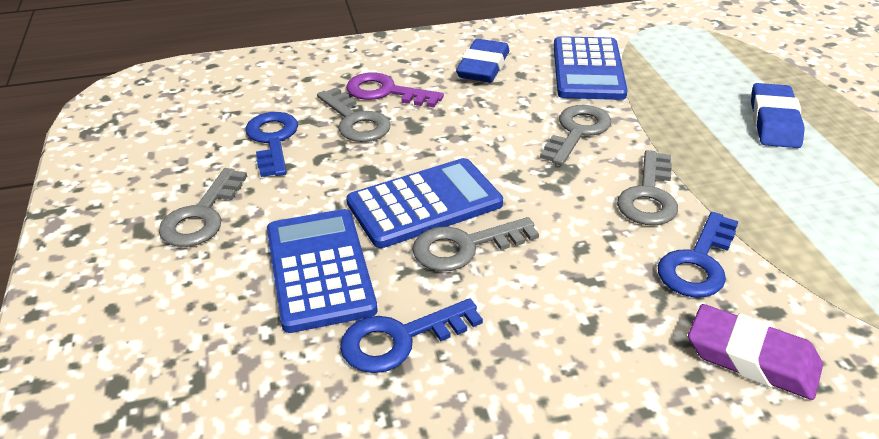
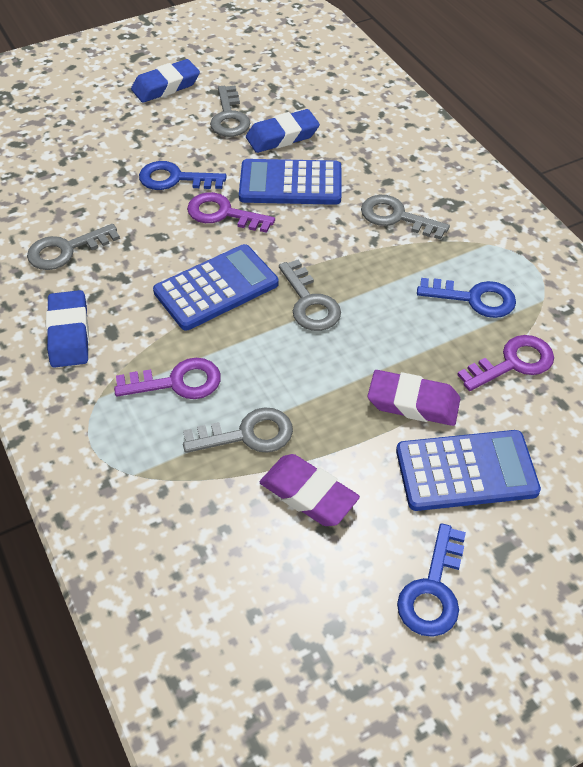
blue eraser: [456,39,510,82] [751,83,805,148] = 2 -> [46,290,89,368] [131,59,200,103] [246,109,320,153] = 3
purple eraser: [688,304,823,400] = 1 -> [260,454,360,526] [368,370,460,426] = 2
purple key: [346,72,444,107] = 1 -> [114,358,221,399] [187,192,275,233] [457,335,554,391] = 3

